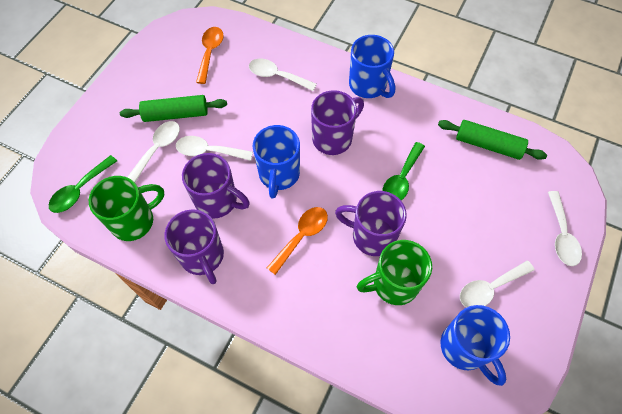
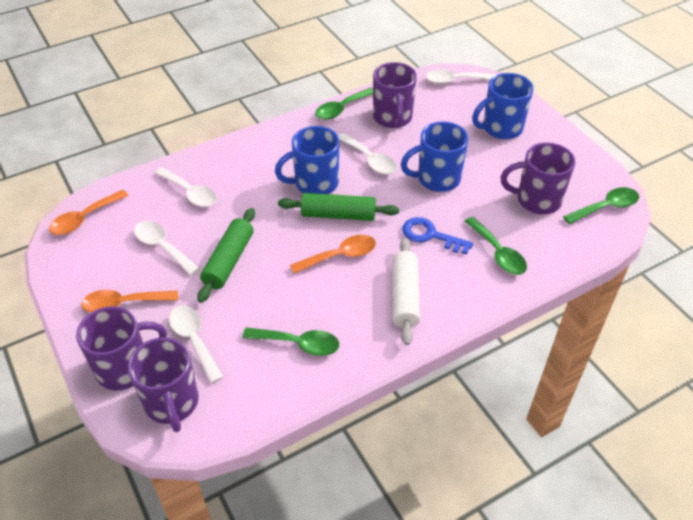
blue key: none = 0 -> [402,217,473,255] = 1
green mug: [89,176,164,241] [357,240,432,305] = 2 -> none = 0
green spoon: [49,155,117,213] [382,142,425,200] = 2 -> [242,327,339,356] [315,88,373,120] [465,217,527,275] [563,187,639,224] = 4
orange spoon: [196,27,224,84] [267,207,328,275] = 2 -> [49,190,129,235] [81,290,178,312] [290,235,376,274] = 3
white rolling pin: none = 0 -> [393,238,420,345] = 1

